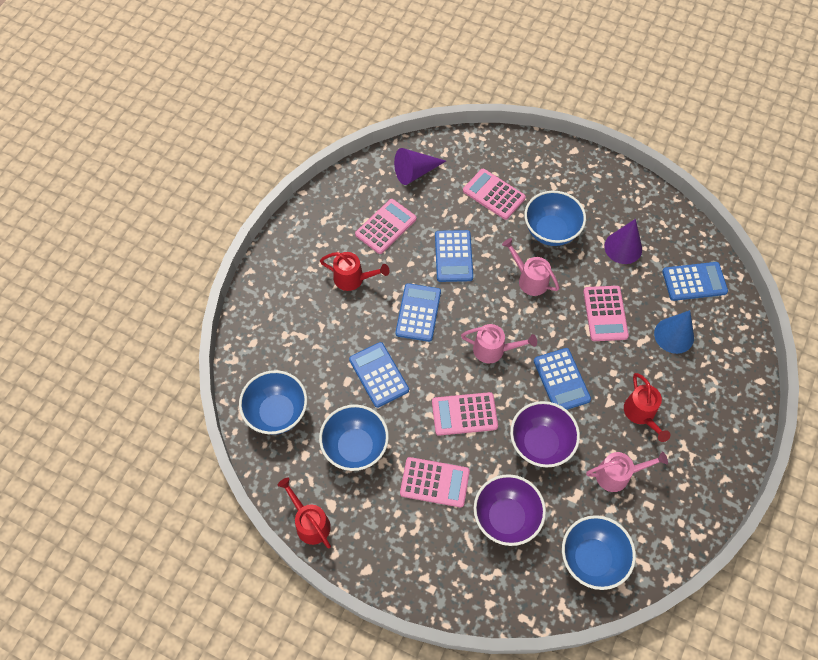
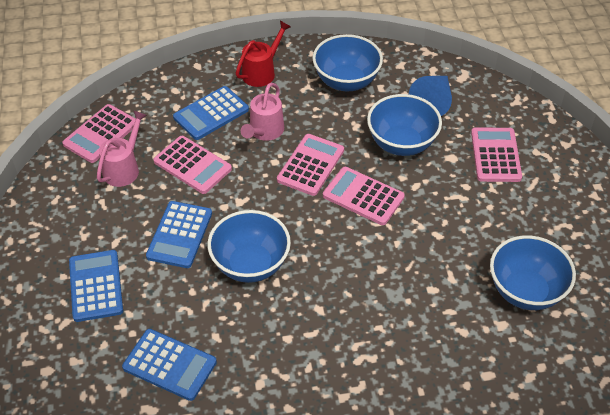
blue calculator: [349,342,409,408] [395,283,441,342] [435,230,473,282] [534,348,591,410] [662,262,728,301] = 5 -> [69,250,123,322] [122,329,217,401] [146,201,212,268] [173,86,249,140] = 4
pink watering can: [461,324,537,363] [502,238,560,296] [586,452,668,492] = 3 -> [97,110,147,187] [241,83,284,141] = 2
purple bowl: [474,474,546,546] [510,401,580,468] = 2 -> none = 0
purple cone: [394,148,446,185] [604,219,642,264] = 2 -> none = 0
red watering can: [278,477,331,548] [320,252,389,291] [624,373,670,442] = 3 -> [236,21,291,87] = 1

